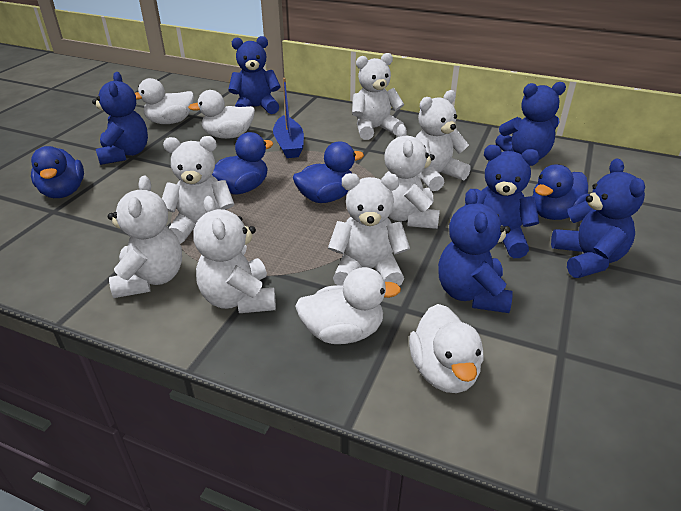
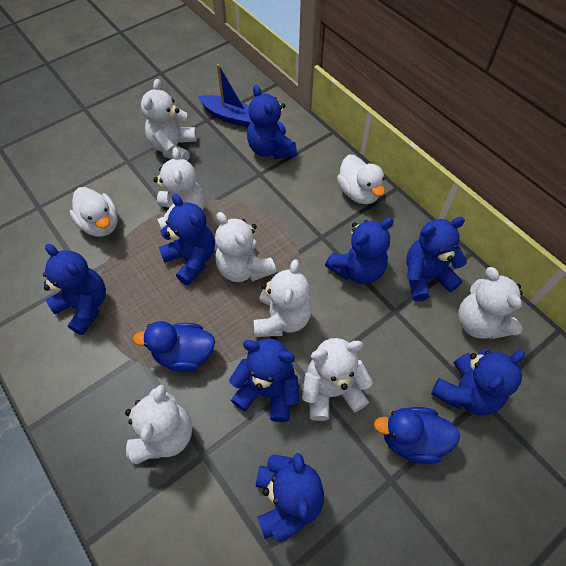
blue duck: [31,146,84,198] [212,132,274,194] [293,141,364,203] [532,164,590,220] = 4 -> [133,321,215,372] [374,407,460,464] = 2
blue teddy bear: [92,72,148,165] [228,36,281,114] [438,189,513,313] [464,145,540,258] [495,82,566,160] [551,158,645,278] = 6 -> [43,244,106,335] [159,194,215,285] [229,338,299,422] [247,85,297,159] [256,453,324,542] [325,217,393,284] [406,217,467,301] [431,349,525,416] = 8
white duck: [135,78,194,124] [188,90,255,139] [295,267,401,344] [409,304,483,393] = 4 -> [70,187,118,237] [337,155,385,204] = 2

